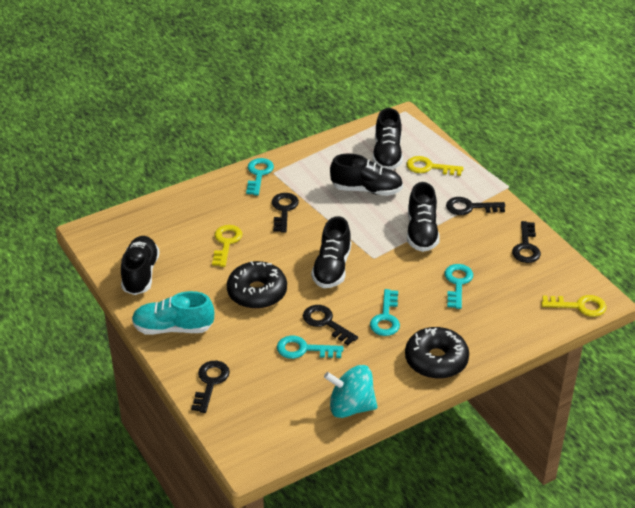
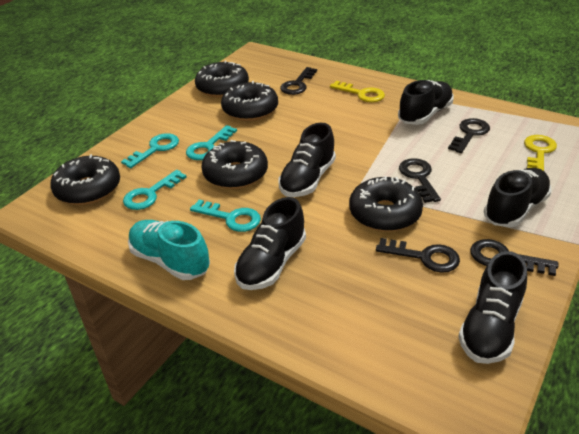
black donut: [227,261,287,309] [405,327,469,379] = 2 -> [50,154,120,205] [195,60,249,98] [201,140,268,189] [221,81,278,121] [349,176,423,232] = 5
turquoise spinning top: [324,365,377,418] = 1 -> none = 0
yellow key: [212,225,243,267] [406,156,464,176] [541,295,607,317] = 3 -> [330,81,385,102] [524,135,557,171] = 2

